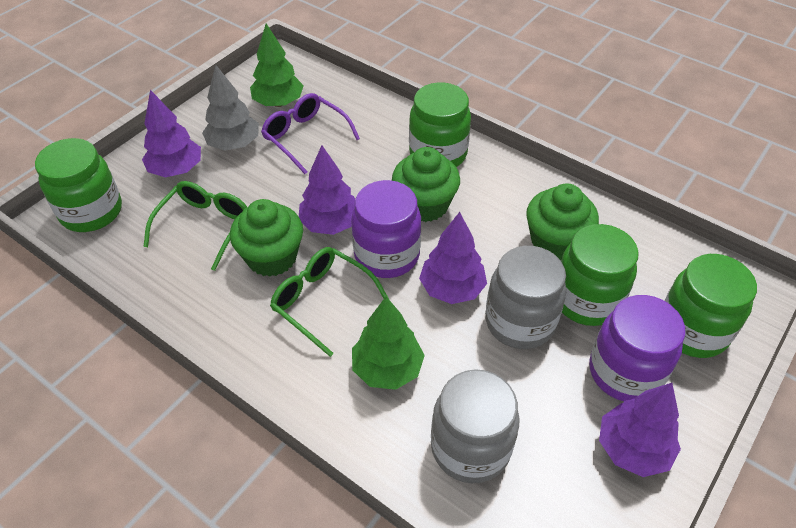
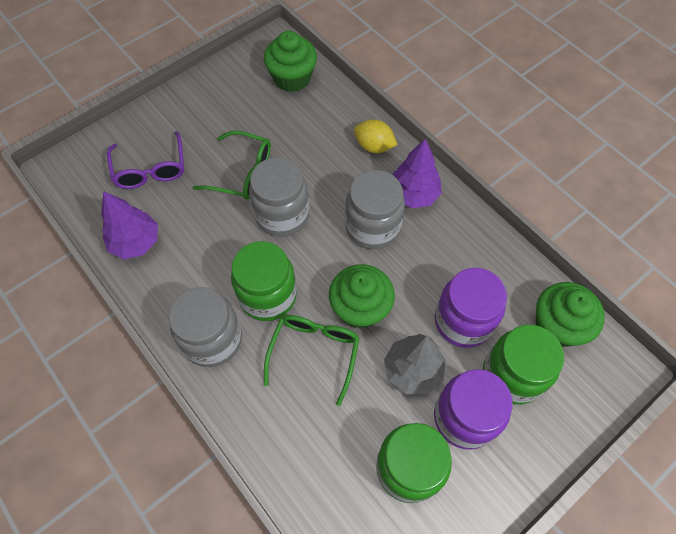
green jar: [35,138,122,232] [409,82,471,167] [561,224,638,326] [664,254,757,358] = 4 -> [231,241,297,321] [376,423,452,503] [483,325,564,405] = 3
green tree: [250,24,304,107] [352,296,425,390] = 2 -> none = 0
grey jar: [431,369,520,483] [485,246,566,349] = 2 -> [168,287,242,367] [249,157,309,237] [345,170,405,249] = 3
purple tree: [142,90,201,177] [299,145,355,235] [419,212,487,304] [599,383,681,477] = 4 -> [101,191,158,259] [393,139,442,208] = 2
yellow lemon: none = 0 -> [354,119,397,153] = 1

